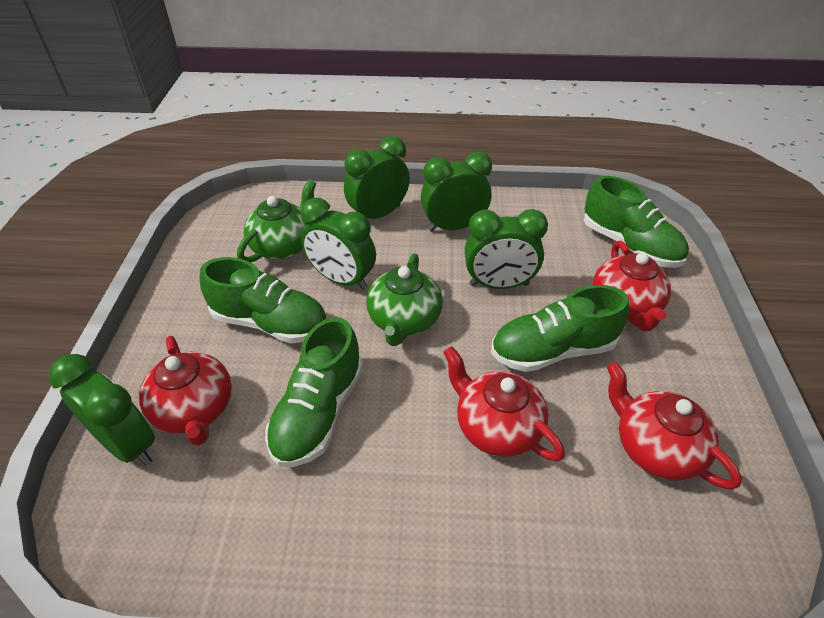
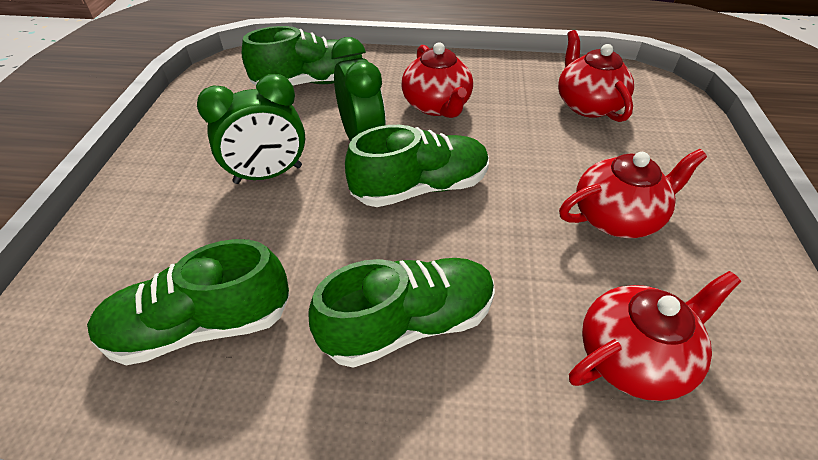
green clock: [49,354,155,466] [300,198,376,290] [344,136,410,219] [421,151,492,232] [465,209,548,289] = 5 -> [197,74,305,184] [331,37,386,141] = 2
green teapot: [237,179,316,262] [366,253,443,346] = 2 -> none = 0

